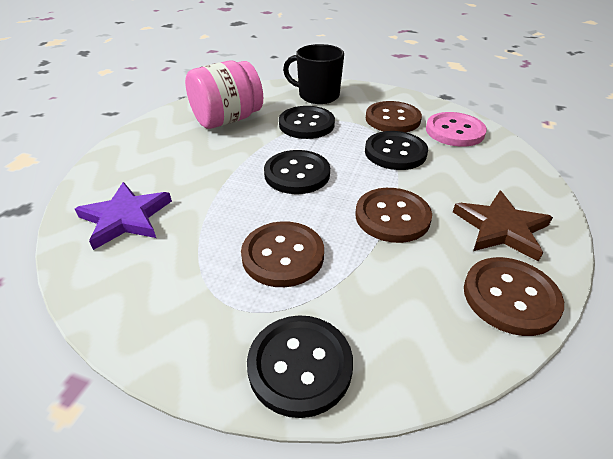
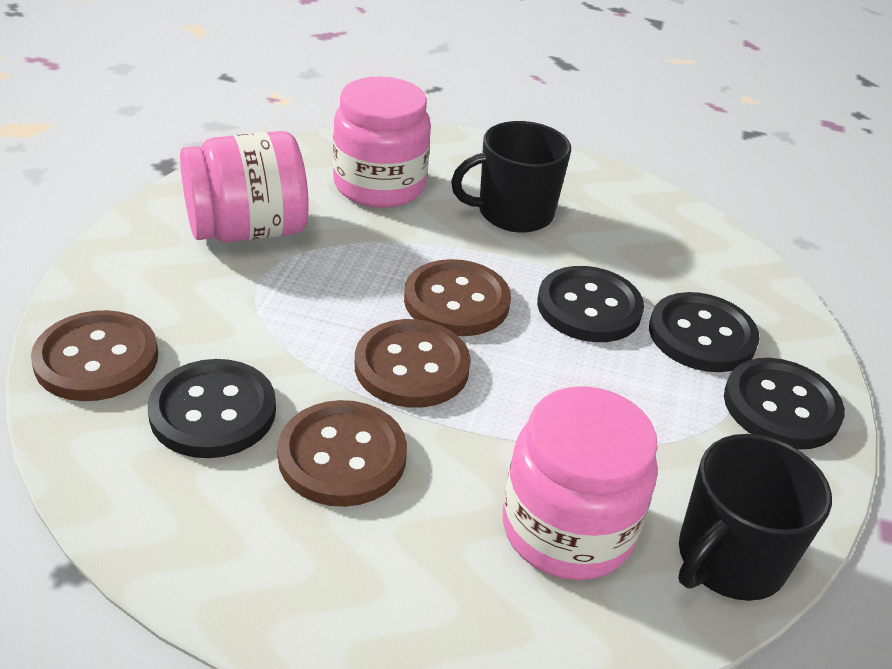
black mug: [283,44,344,104] = 1 -> [451,121,571,233] [678,434,832,601] = 2
brown star: [453,191,553,262] = 1 -> none = 0
pink button: [426,112,487,147] = 1 -> none = 0
pink jar: [185,60,263,129] = 1 -> [180,131,309,243] [333,77,431,208] [503,386,658,580] = 3
purple star: [75,182,172,250] = 1 -> none = 0

